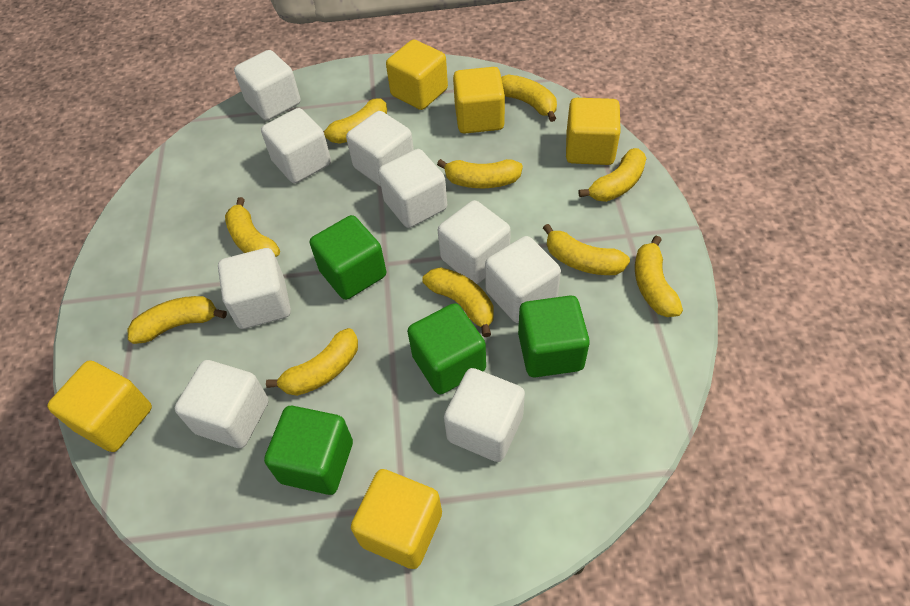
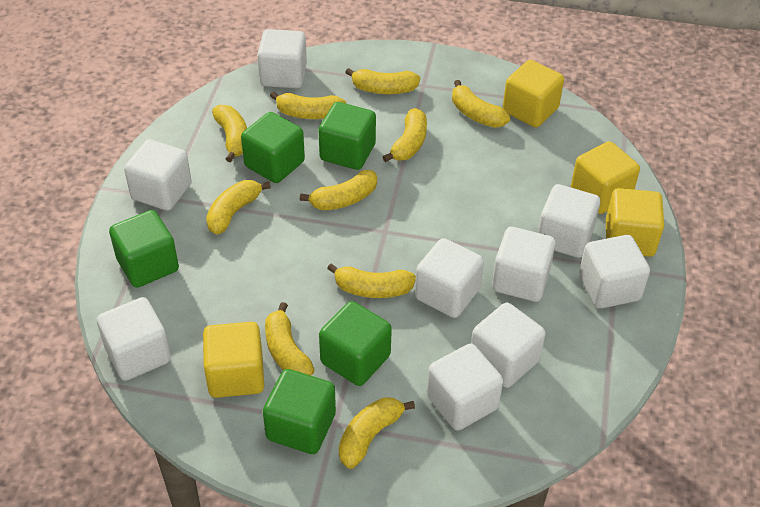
green cube: [264,406,353,495] [310,215,386,300] [407,303,486,394] [518,295,590,377] = 4 -> [109,210,179,288] [241,112,305,183] [263,369,336,454] [318,102,376,170] [319,301,392,386] = 5
yellow cube: [47,360,152,452] [351,469,442,569] [386,40,448,110] [453,67,505,133] [566,98,621,165] = 5 -> [203,322,264,398] [503,60,564,127] [571,141,640,214] [606,188,664,257] = 4

